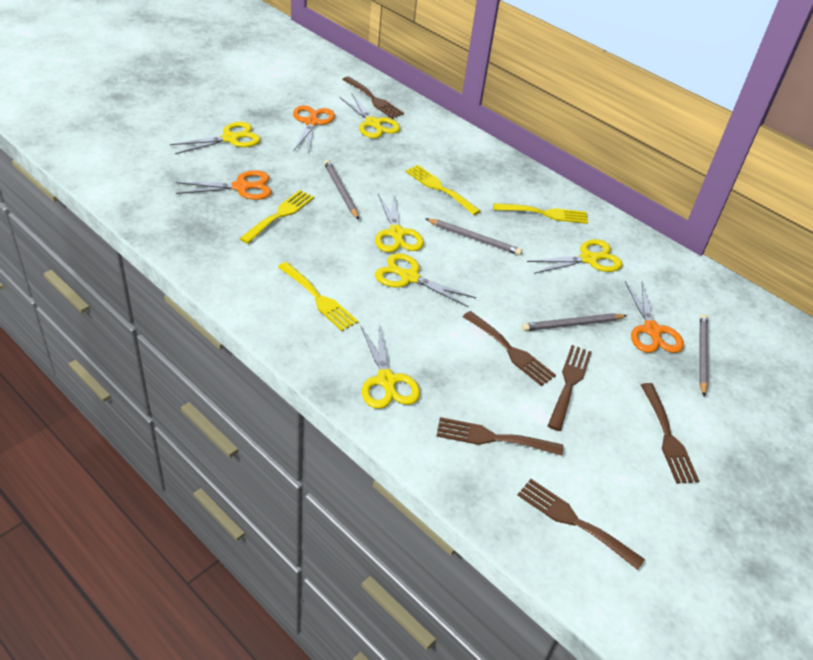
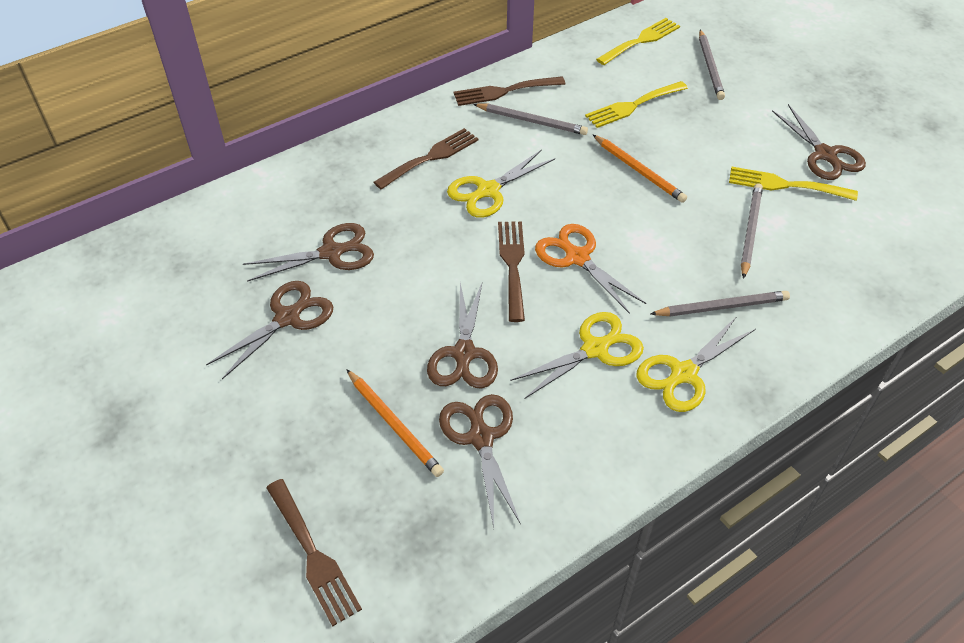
brown fork: [342,76,404,119] [437,417,563,456] [463,311,556,386] [518,479,645,570] [548,345,592,431] [641,383,699,484] = 6 -> [266,479,362,626] [374,128,479,190] [454,76,565,106] [498,221,525,322] = 4
brown scissors: none = 0 -> [206,281,333,379] [243,223,374,282] [427,281,498,389] [439,394,521,528] [772,104,866,180] = 5
orange pencil: none = 0 -> [346,369,444,477] [593,135,687,203] = 2
orange scissors: [176,170,272,200] [293,105,335,153] [625,281,684,353] = 3 -> [535,224,646,314] = 1
yellow fork: [240,190,314,244] [278,262,358,331] [405,165,480,215] [493,203,588,224] = 4 -> [585,81,688,128] [596,18,680,65] [729,167,858,201] = 3
yellow scissors: [170,122,261,154] [339,94,400,138] [361,324,420,409] [375,193,424,252] [375,253,476,308] [527,239,623,274] = 6 -> [447,149,555,218] [511,312,644,399] [637,316,755,412] = 3

